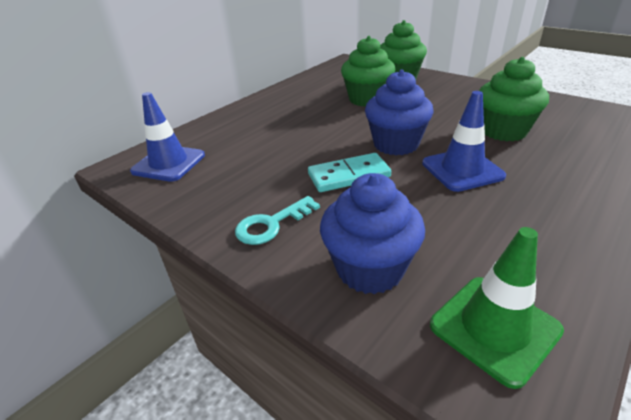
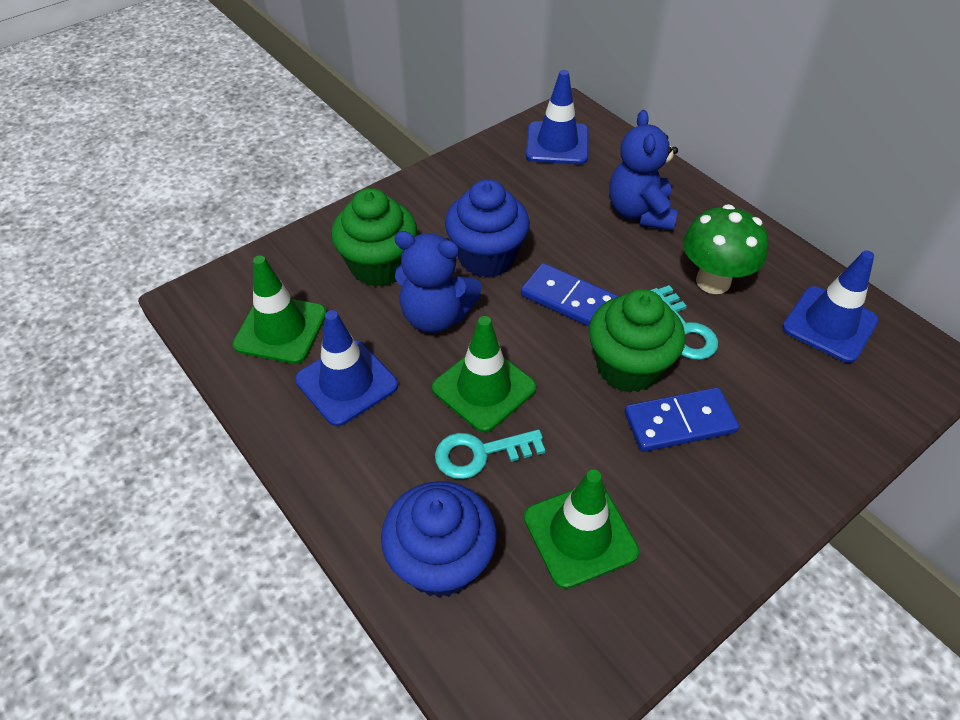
blue domino: none = 0 -> [521,263,619,327] [624,387,739,452] = 2
blue teddy bear: none = 0 -> [394,231,482,333] [609,110,678,230] = 2
blue traffic cone: [130,92,205,182] [422,91,506,192] = 2 -> [295,310,398,426] [526,70,589,164] [782,250,879,363] = 3
green cupcake: [341,36,395,107] [380,20,427,79] [479,57,549,141] = 3 -> [331,188,417,287] [589,289,685,392] = 2
green mushroom: none = 0 -> [683,204,768,294] = 1
green traffic cone: [430,227,564,389] = 1 -> [232,255,327,364] [432,316,536,433] [524,470,639,589] = 3
turquoise domino: [308,153,391,192] = 1 -> none = 0
turquoise key: [235,196,320,245] = 1 -> [435,430,545,479] [650,285,718,360] = 2

